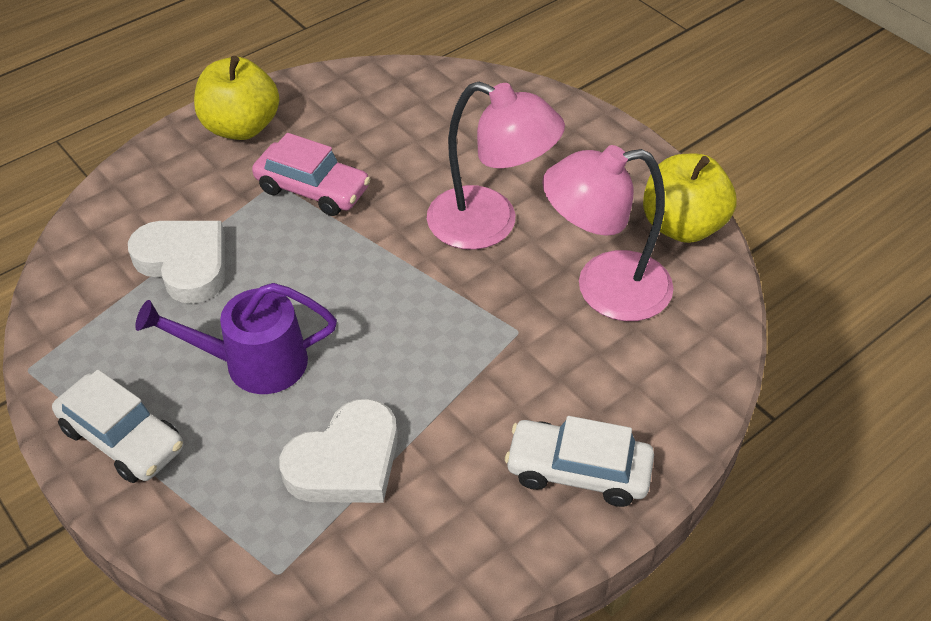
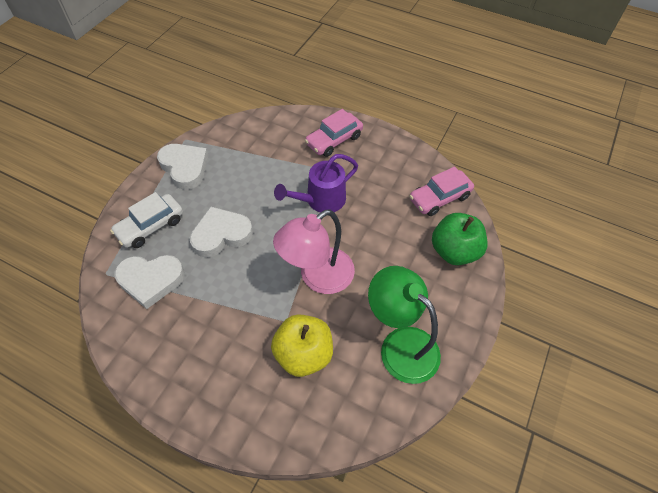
green apple: none = 0 -> [432,213,488,265] = 1
green lamp: none = 0 -> [368,266,441,384] = 1
pink car: [252,133,370,216] = 1 -> [305,109,363,157] [409,167,474,216] = 2
pink lamp: [427,82,565,250] [542,145,673,321] = 2 -> [273,209,355,294] = 1
white car: [52,370,183,483] [505,416,654,507] = 2 -> [110,192,183,248] = 1
white heart: [128,221,225,304] [279,399,398,503] = 2 -> [114,255,185,309] [157,144,208,190] [190,206,253,258] = 3
yellow apple: [194,56,279,140] [643,154,737,243] = 2 -> [271,314,333,377] = 1

